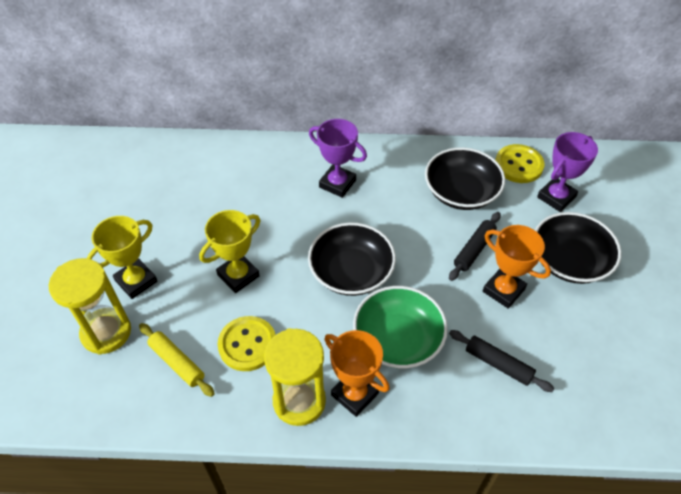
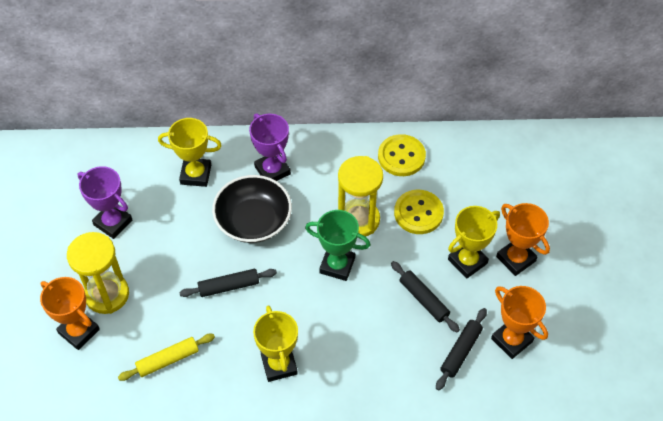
black bowl: [308,222,396,296] [425,147,505,210] [535,212,621,284] = 3 -> [212,175,292,243] = 1
black rolling pin: [449,212,501,281] [449,330,554,392] = 2 -> [179,269,277,297] [391,261,460,332] [436,308,487,390] = 3
green bowl: [353,286,448,368] = 1 -> none = 0
green trophy: none = 0 -> [305,210,371,281] = 1
orange trophy: [324,330,389,417] [483,225,551,309] = 2 -> [40,277,100,350] [491,286,548,359] [496,203,550,276] = 3
yellow trophy: [87,216,158,299] [199,210,260,293] = 2 -> [158,118,222,187] [253,305,298,382] [448,206,500,279] = 3

